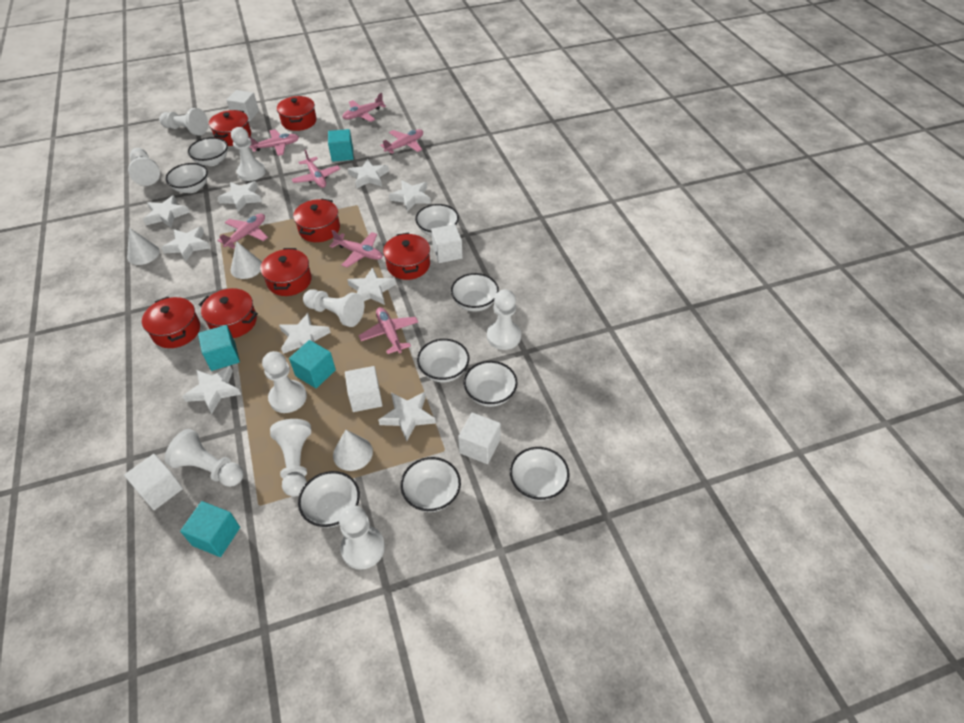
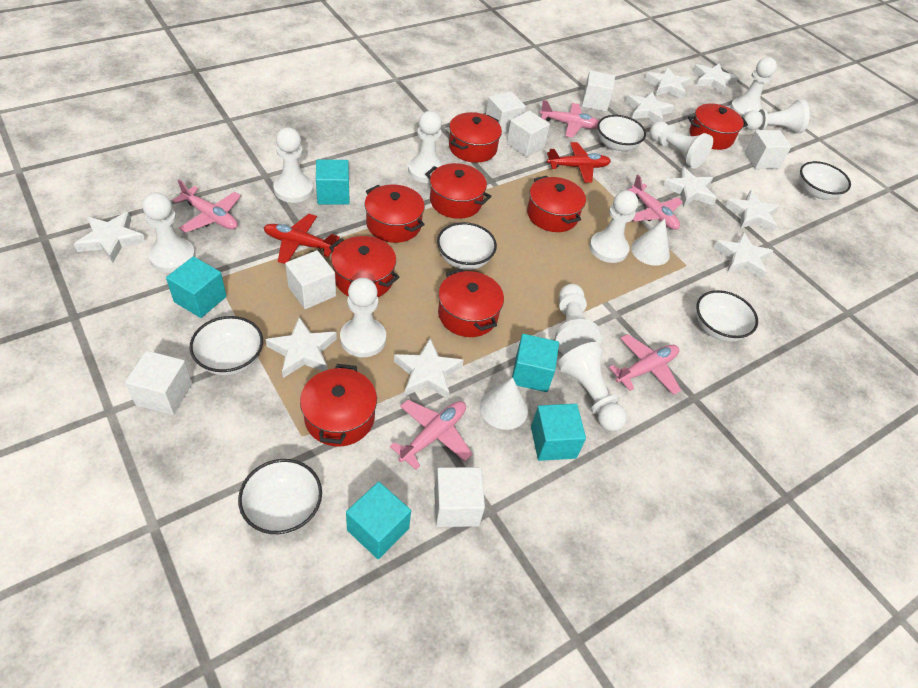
pink plane: [217,213,268,249] [249,129,299,156] [292,150,340,188] [329,230,383,268] [342,93,386,122] [358,307,418,354] [380,129,423,154] = 7 -> [172,180,241,233] [390,400,472,470] [540,100,599,138] [609,334,681,395] [628,175,683,230] = 5
red plane: none = 0 -> [264,214,340,264] [547,142,611,183] = 2
red pot: [142,297,200,348] [199,288,258,338] [209,110,251,146] [260,248,312,296] [277,96,317,131] [293,199,340,242] [383,233,430,280] = 7 -> [300,364,377,447] [329,236,399,297] [365,184,425,243] [425,163,491,219] [438,269,504,337] [449,112,502,163] [527,176,586,232] [688,104,748,150] = 8
turquoise cube: [180,501,240,557] [198,325,240,371] [289,340,336,389] [328,129,353,162] = 4 -> [166,256,227,318] [316,159,350,205] [346,482,411,559] [512,334,559,392] [531,404,586,461] = 5
white bowl: [165,163,208,193] [188,137,228,166] [298,471,360,528] [400,457,461,512] [415,204,459,236] [417,339,469,382] [451,273,499,312] [464,361,518,407] [510,447,570,501] = 9 -> [190,316,263,376] [238,459,322,535] [437,222,497,270] [597,115,646,152] [696,290,758,342] [799,161,851,200] = 6
white cone: [127,228,160,265] [231,241,262,279] [333,430,373,471] = 3 -> [480,378,528,430] [631,219,670,266] = 2
white cube: [124,454,183,510] [226,90,259,121] [345,366,383,412] [431,224,463,263] [458,413,501,464] = 5 -> [125,351,192,415] [285,250,336,309] [434,467,485,527] [486,91,526,134] [507,111,550,157] [582,70,615,112] [745,130,792,169] = 7
white pawn: [128,148,160,186] [159,108,208,136] [165,429,244,487] [231,127,266,181] [262,351,307,413] [270,419,311,497] [303,289,364,327] [339,505,385,570] [487,289,521,350] = 9 -> [143,192,196,273] [273,127,313,203] [340,278,386,357] [408,111,444,183] [555,284,602,355] [557,342,627,431] [589,190,638,263] [649,121,713,168] [730,57,777,118] [744,100,810,134] = 10

